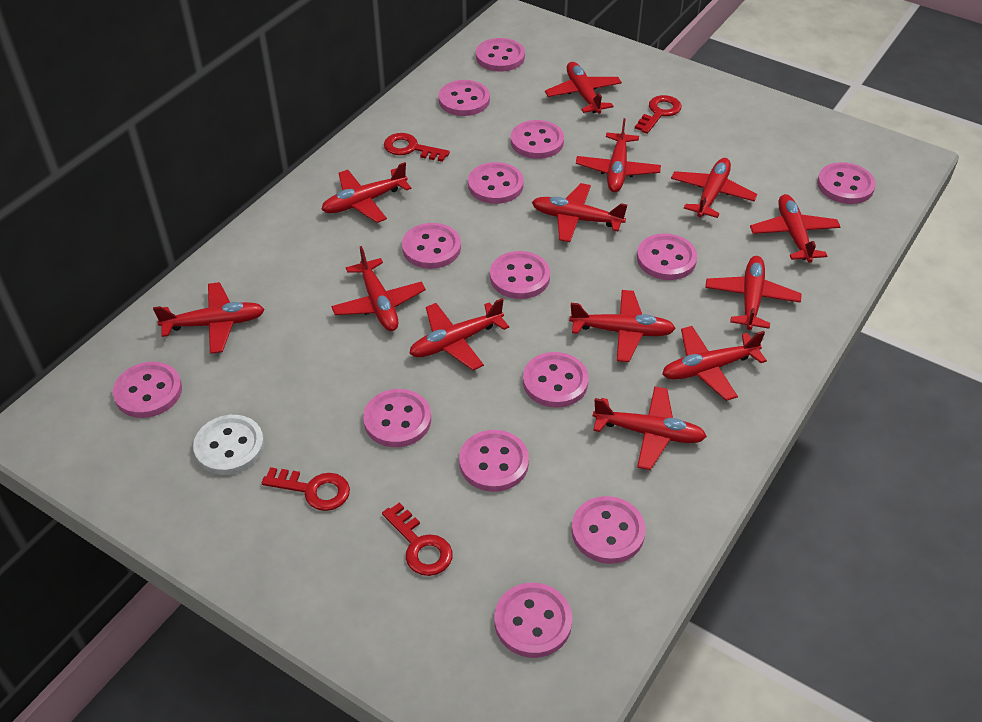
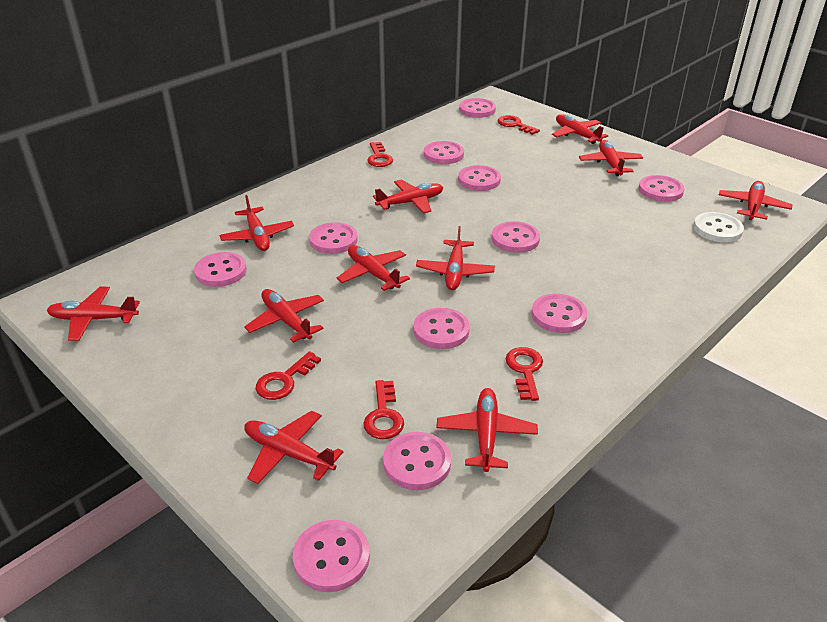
pink button: [113,362,182,418] [363,389,431,447] [402,223,461,269] [438,80,490,116] [459,430,529,492] [468,162,524,204] [476,38,525,72] [490,251,550,299] [494,583,572,658] [511,120,564,159] [523,352,589,408] [572,496,646,564] [637,233,697,280] [817,162,876,204] = 14 -> [194,252,247,287] [293,520,370,592] [309,222,358,254] [383,432,451,490] [413,308,470,349] [424,141,464,164] [458,165,501,191] [459,98,496,118] [492,221,540,253] [531,293,588,333] [639,175,684,202] = 11
red key: [262,467,350,511] [382,502,453,576] [384,133,450,162] [635,95,682,134] = 4 -> [256,351,321,400] [363,380,404,439] [367,142,393,167] [497,115,540,135] [506,347,543,401] = 5
red plane: [153,282,265,354] [321,162,412,223] [331,246,426,331] [409,298,509,370] [532,183,627,242] [545,62,622,114] [569,290,676,362] [576,118,661,192] [593,386,707,470] [662,326,767,401] [671,158,757,218] [705,256,802,330] [750,194,840,263] = 13 -> [47,287,140,341] [219,195,294,251] [244,289,324,343] [244,410,343,484] [336,245,410,291] [373,180,443,214] [416,226,495,290] [436,388,538,472] [552,114,608,144] [579,140,643,176] [719,181,792,220] = 11

